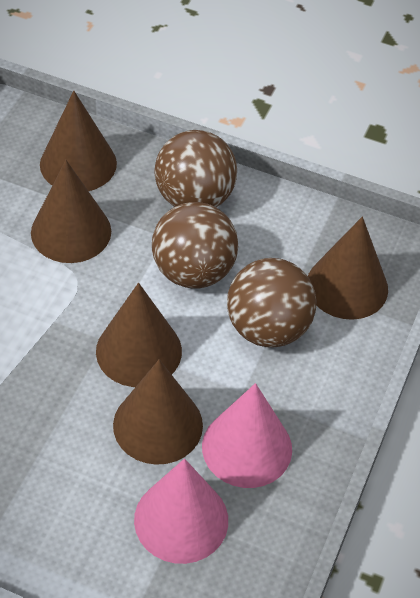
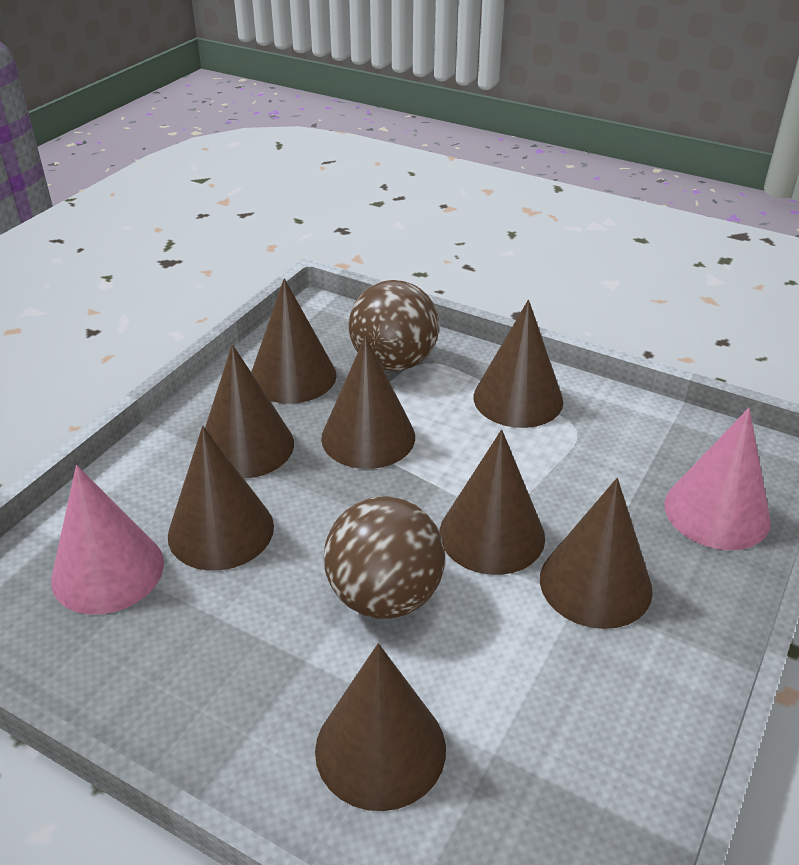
brown ball: [152,202,238,289] [155,130,237,207] [227,258,317,348] = 3 -> [324,496,445,619] [349,280,439,371] = 2
brown cone: [31,160,111,263] [40,91,117,191] [96,283,182,387] [113,359,203,465] [308,217,388,320] = 5 -> [168,426,274,571] [205,344,294,479] [251,278,337,404] [315,643,446,811] [321,336,415,469] [440,430,545,575] [473,300,563,428] [540,478,653,629] = 8

